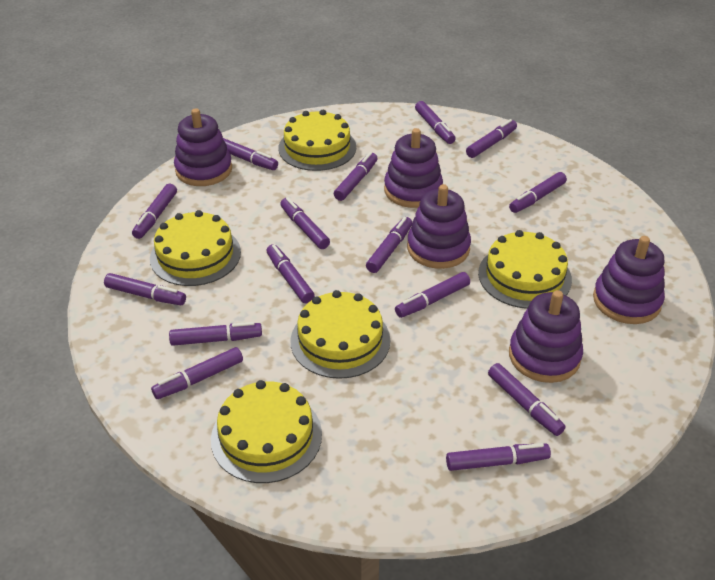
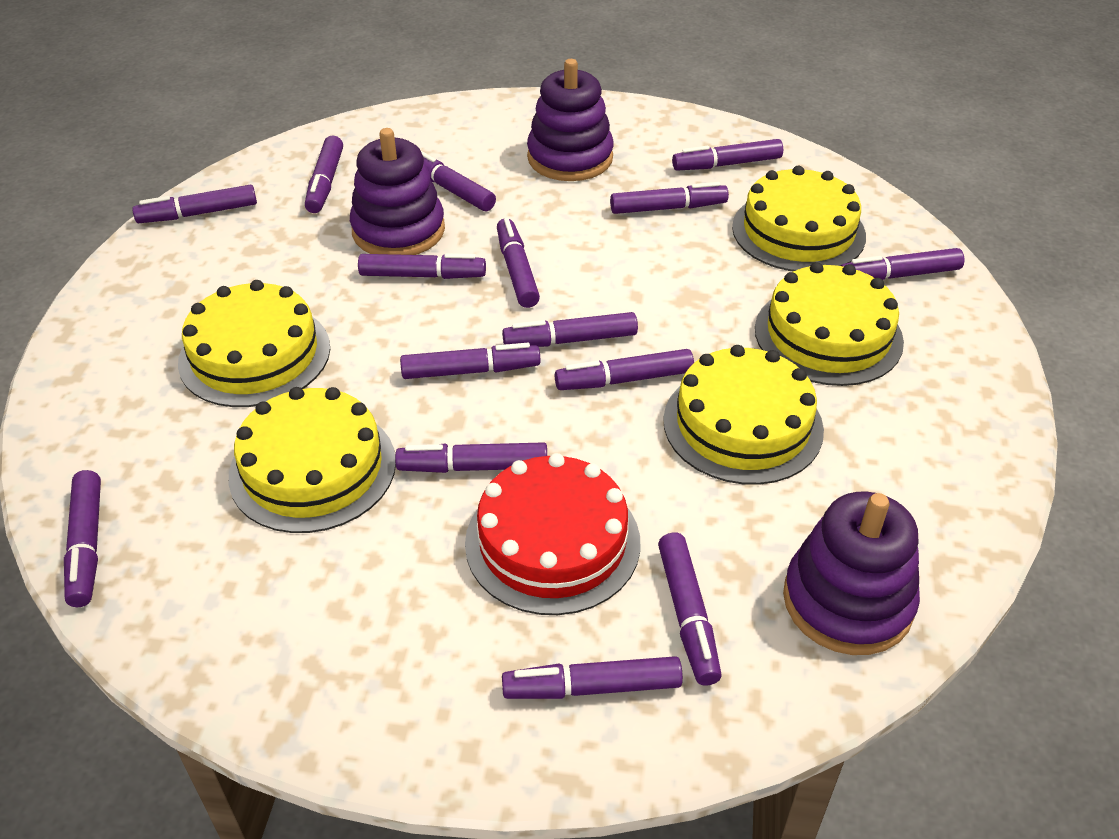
purple stacking toy: [174,108,232,186] [384,128,443,208] [407,184,471,269] [509,290,583,383] [593,236,665,324] = 5 -> [350,128,445,255] [527,59,614,181] [783,491,920,655] = 3
red cake: none = 0 -> [465,453,640,615] = 1

